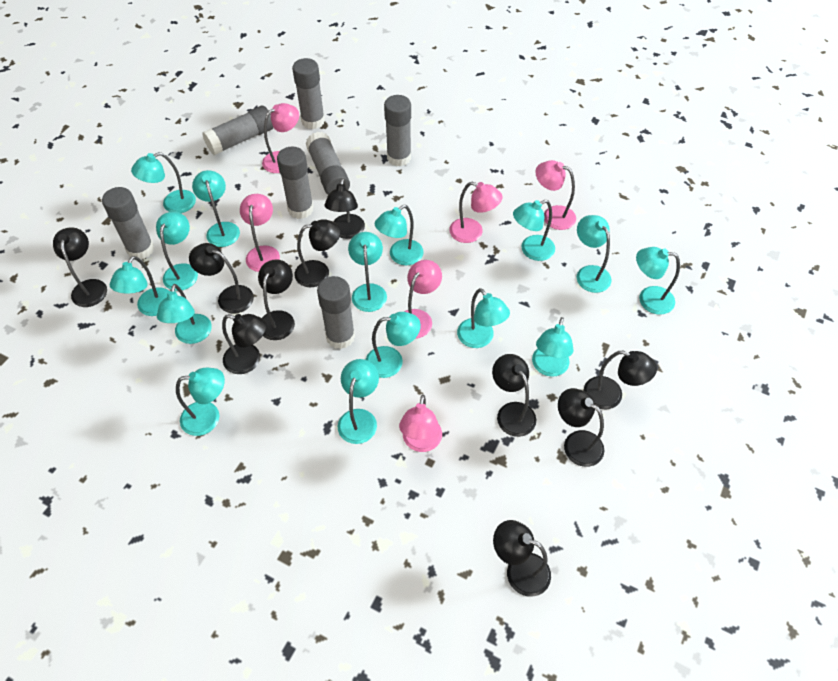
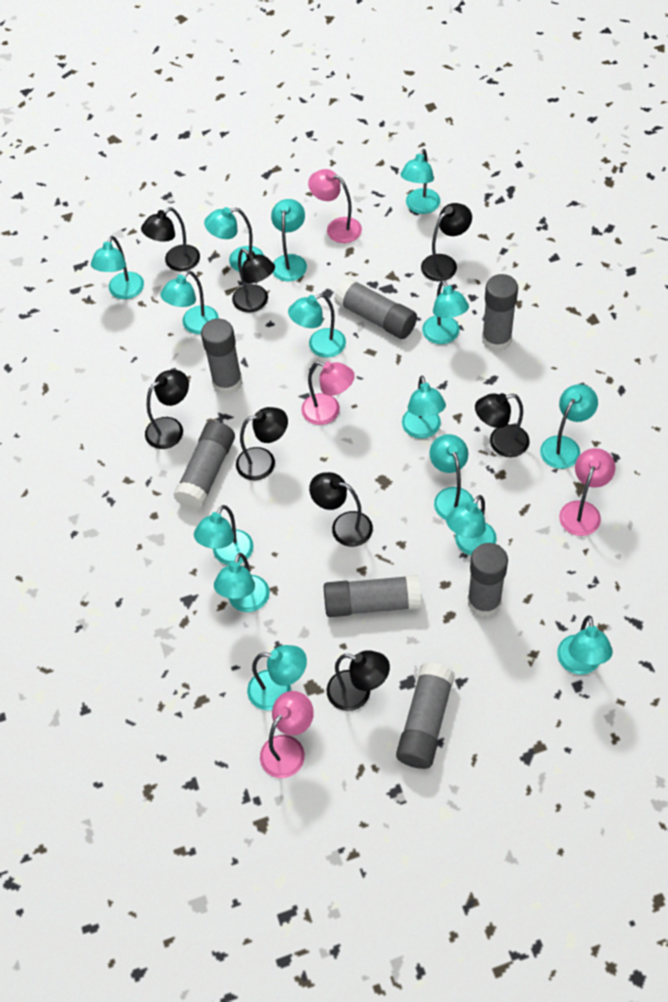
black lamp: [53,228,107,307] [189,243,254,313] [222,314,267,374] [258,259,295,340] [295,219,341,287] [325,178,365,239] [492,354,536,437] [493,520,551,597] [558,388,604,467] [584,351,657,409] = 10 -> [141,207,200,271] [145,370,189,449] [232,248,275,312] [236,407,288,480] [309,472,373,547] [327,650,390,711] [421,203,472,281] [475,393,530,457] = 8
pink lamp: [240,194,280,272] [262,103,299,173] [399,395,442,452] [404,260,442,339] [449,182,503,243] [535,160,576,230] = 6 -> [260,691,314,778] [301,361,355,425] [308,169,362,243] [559,448,615,536] = 4

